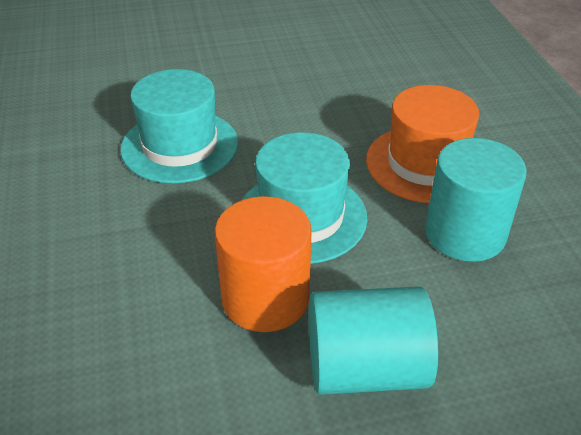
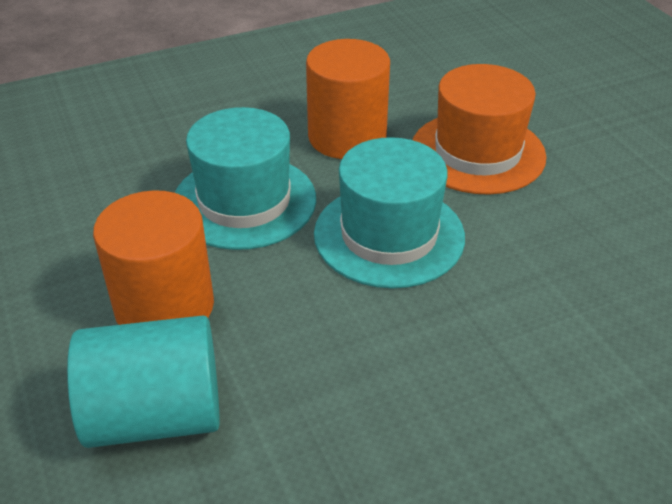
orange cylinder: [215,196,312,332] = 1 -> [93,190,214,325] [306,39,390,159] = 2
turquoise cylinder: [309,286,438,395] [425,138,527,262] = 2 -> [67,315,220,448] = 1

